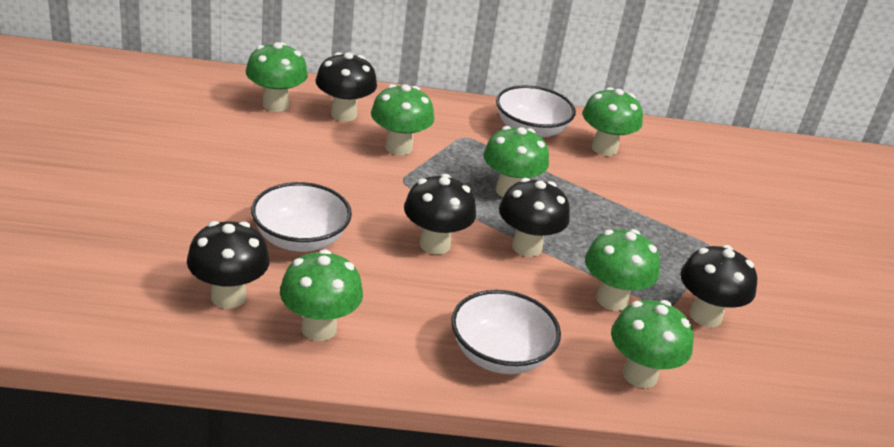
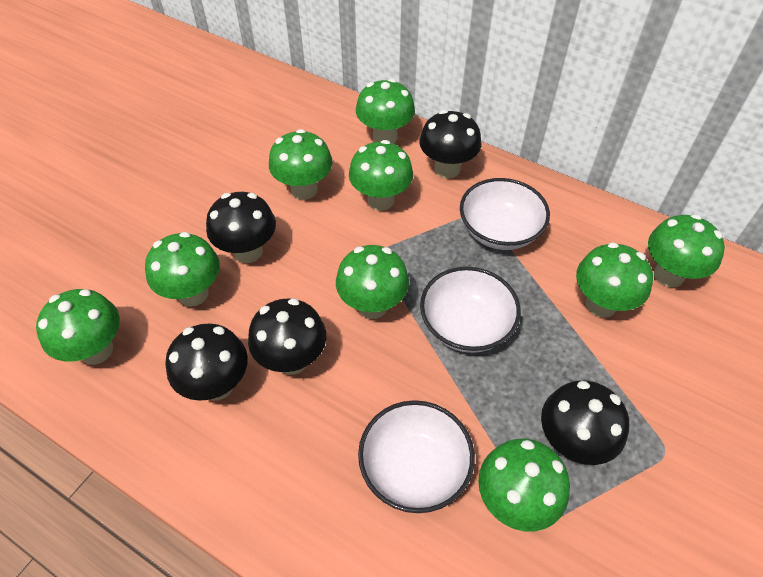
green mushroom: [246,42,308,112] [280,249,363,341] [371,84,434,155] [483,126,549,197] [582,87,643,156] [585,229,660,311] [611,300,694,388] = 7 -> [36,289,120,365] [145,232,220,307] [269,129,332,200] [336,245,409,319] [349,140,413,211] [356,79,415,144] [478,439,570,531] [576,242,653,318] [648,214,725,287] = 9

